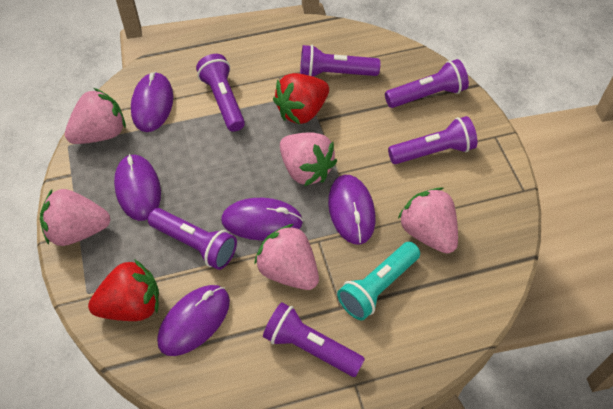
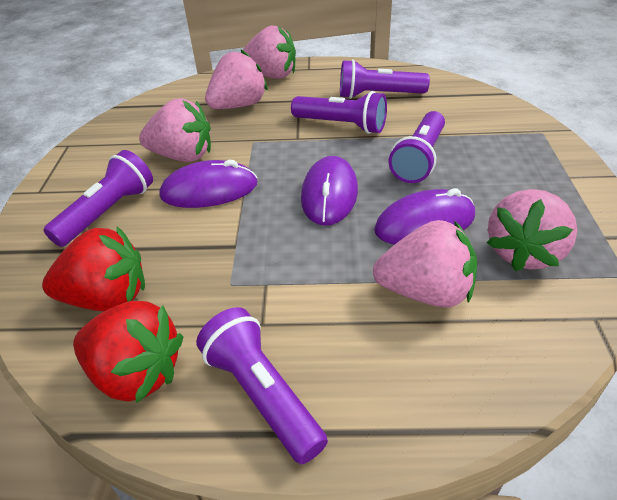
purple flashlight: [148,208,237,270] [196,54,245,132] [263,302,365,377] [300,45,380,77] [385,59,469,108] [388,116,477,164] = 6 -> [44,150,153,247] [196,307,328,464] [291,91,387,134] [340,59,430,99] [389,111,445,183] = 5
purple mouse: [114,154,161,221] [131,72,173,132] [157,285,230,356] [221,198,303,240] [328,175,375,245] = 5 -> [160,160,257,208] [301,156,358,226] [374,188,475,245] = 3
turquoise flashlight: [337,242,420,320] = 1 -> none = 0

